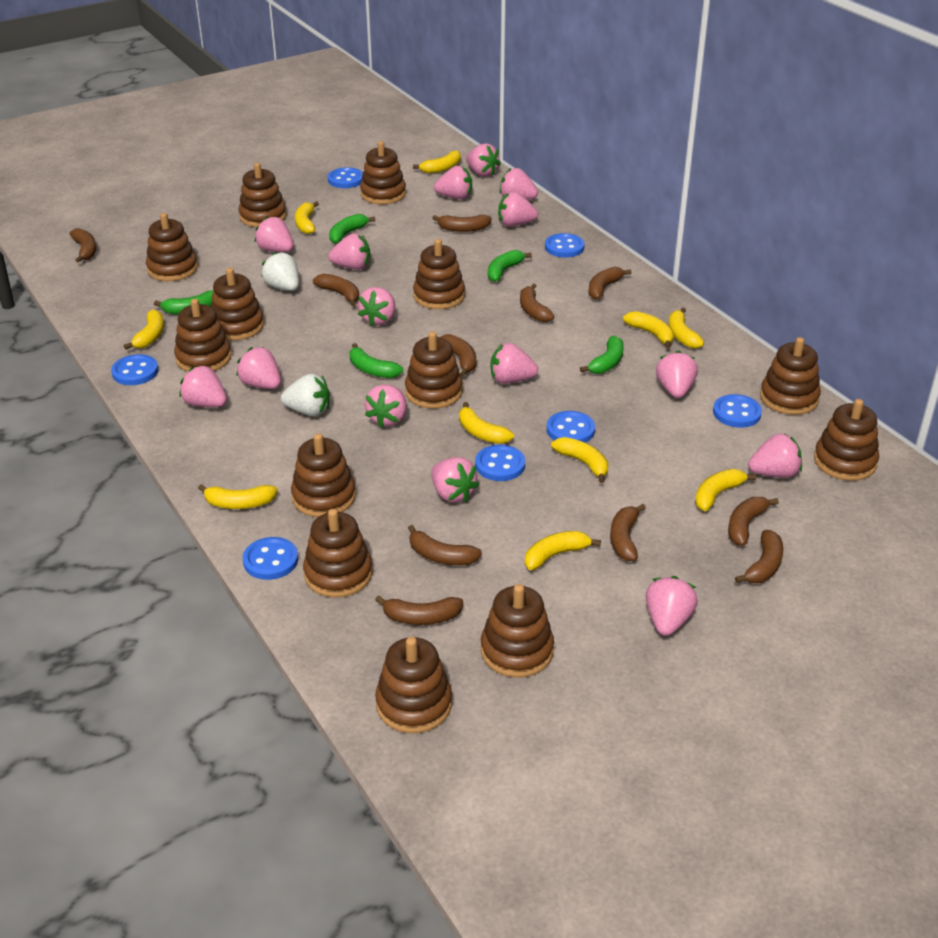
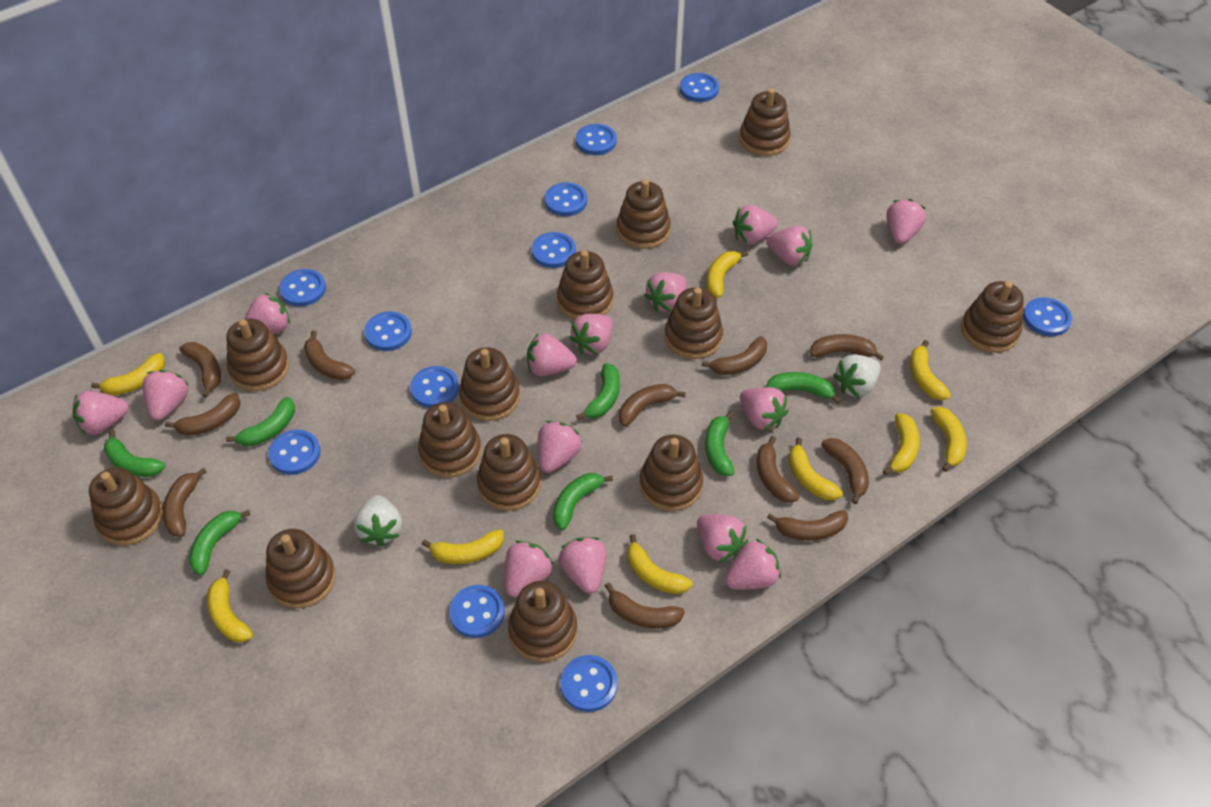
blue button: [111,354,158,385] [243,537,298,580] [328,167,363,188] [475,445,525,481] [545,233,585,258] [547,411,595,443] [713,394,762,428] = 7 -> [268,430,320,475] [279,269,326,307] [364,312,412,351] [410,366,459,408] [449,585,505,638] [532,232,576,268] [545,182,587,216] [560,655,618,712] [576,124,616,155] [680,73,719,102] [1023,297,1072,336] = 11
green banana: [154,291,214,314] [329,214,375,244] [350,343,403,378] [488,250,532,282] [580,336,624,374] = 5 -> [104,430,166,477] [189,510,250,575] [226,397,295,447] [553,473,613,530] [576,363,620,420] [705,411,735,476] [766,372,841,405] = 7
yellow banana: [124,309,164,350] [198,484,277,509] [295,201,319,234] [413,150,461,174] [459,402,514,444] [525,531,601,570] [551,437,608,483] [623,311,674,348] [669,308,704,349] [695,469,756,511] = 10 -> [91,353,165,396] [207,569,253,643] [422,530,504,564] [628,534,693,594] [707,251,748,298] [789,438,843,500] [883,413,920,475] [910,340,951,400] [930,407,967,472] = 9

